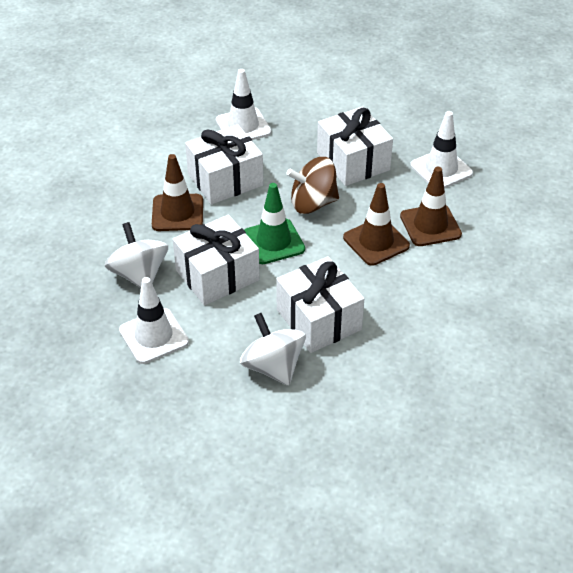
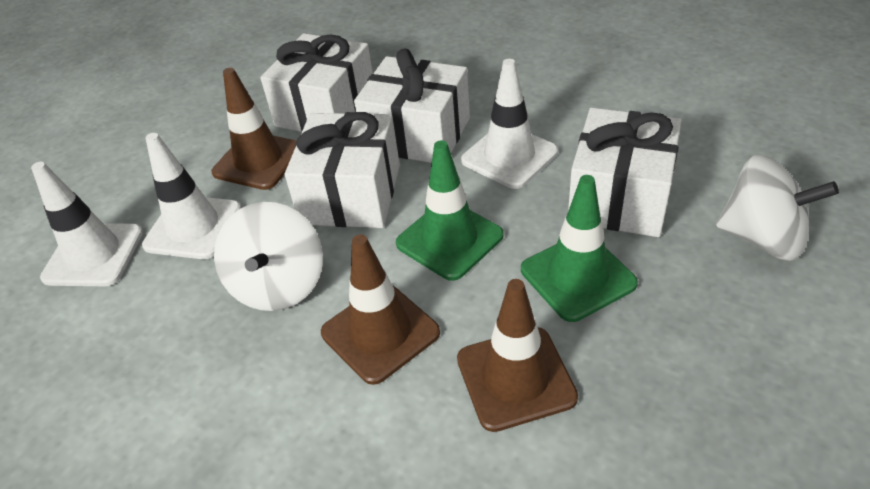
brown spinning top: [286,157,339,214] = 1 -> none = 0
green traffic cone: [244,183,305,264] = 1 -> [396,140,504,281] [521,175,638,322] = 2

